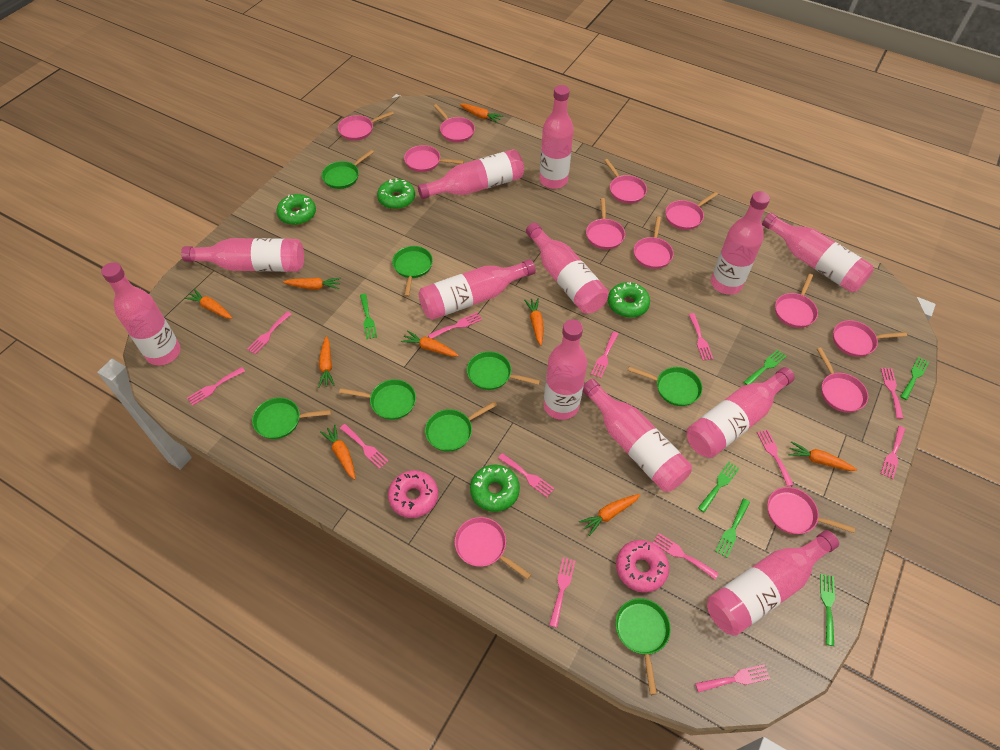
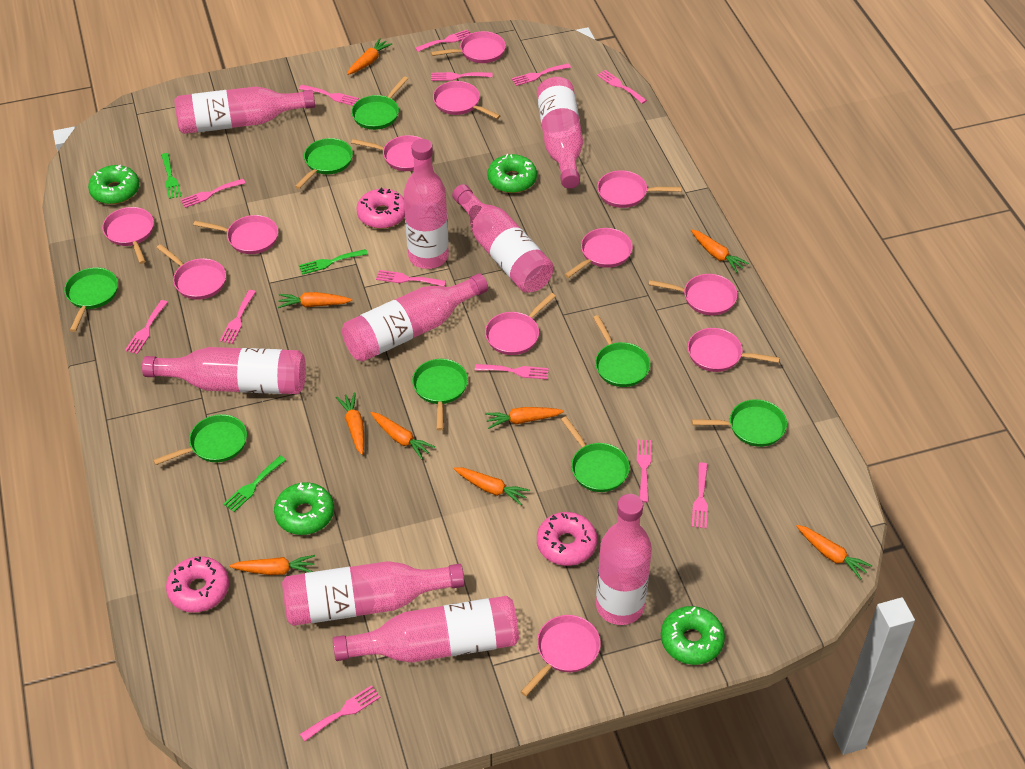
green fork: [360,294,377,339] [698,462,739,513] [715,499,750,558] [743,350,786,385] [820,574,835,646] [900,357,929,400] = 6 -> [161,153,181,199] [223,456,286,512] [299,249,368,275] = 3
pink bottle: [101,262,181,365] [181,238,304,272] [418,149,524,199] [419,259,536,320] [526,223,609,314] [539,85,574,189] [544,319,587,420] [583,379,692,492] [687,367,795,458] [707,530,839,636] [711,191,770,295] [762,213,874,292] = 12 -> [142,347,306,394] [174,87,315,134] [282,561,465,626] [333,596,519,662] [342,273,488,362] [404,139,449,269] [452,184,554,293] [537,77,583,189] [596,494,652,625] = 9
pink donut: [388,470,438,518] [616,540,669,593] = 2 -> [166,556,229,613] [356,188,405,229] [537,512,597,566] = 3

